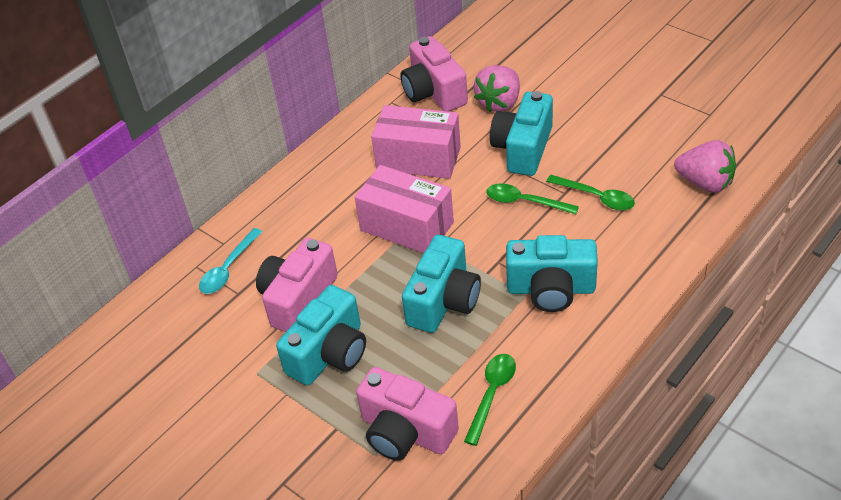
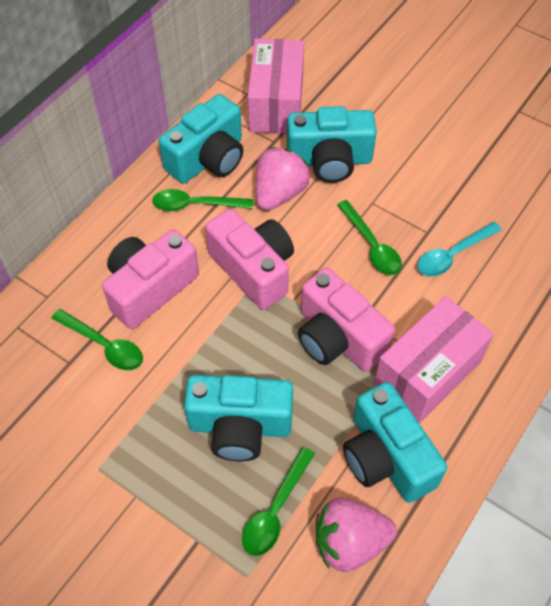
green spoon: [464,354,516,446] [486,183,579,214] [546,175,635,211] = 3 -> [52,309,143,370] [152,189,253,211] [242,447,315,556] [337,200,402,275] = 4

